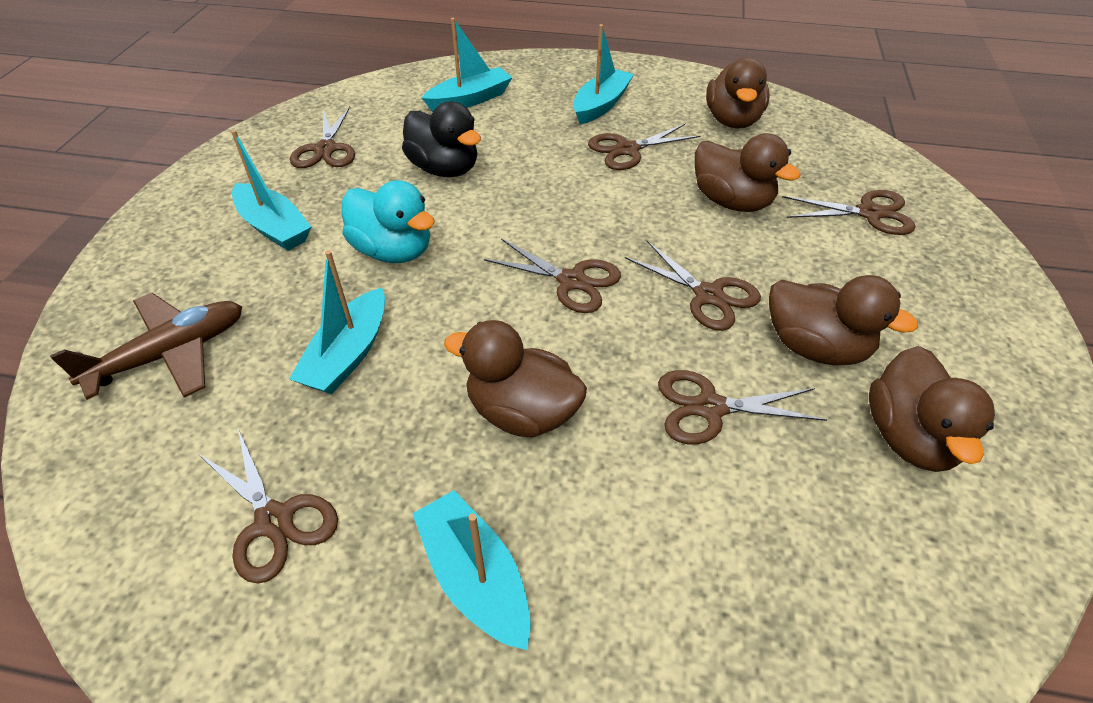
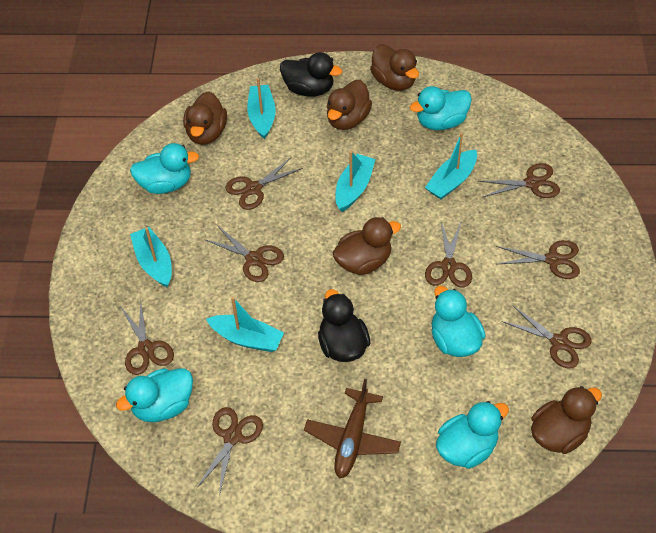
black duck: [402,101,481,177] = 1 -> [280,52,342,97] [318,289,370,362] = 2
brown scissors: [199,429,338,583] [290,107,355,168] [484,239,621,313] [588,124,701,170] [625,241,761,331] [658,370,827,444] [782,190,916,235] = 7 -> [120,300,174,375] [197,407,263,496] [204,225,284,282] [225,157,303,210] [425,222,472,287] [479,163,560,198] [496,240,580,279] [502,306,592,368] = 8
turquoise duck: [342,180,435,263] = 1 -> [116,368,193,422] [130,143,199,194] [410,86,472,130] [431,286,485,357] [436,401,509,469] = 5

